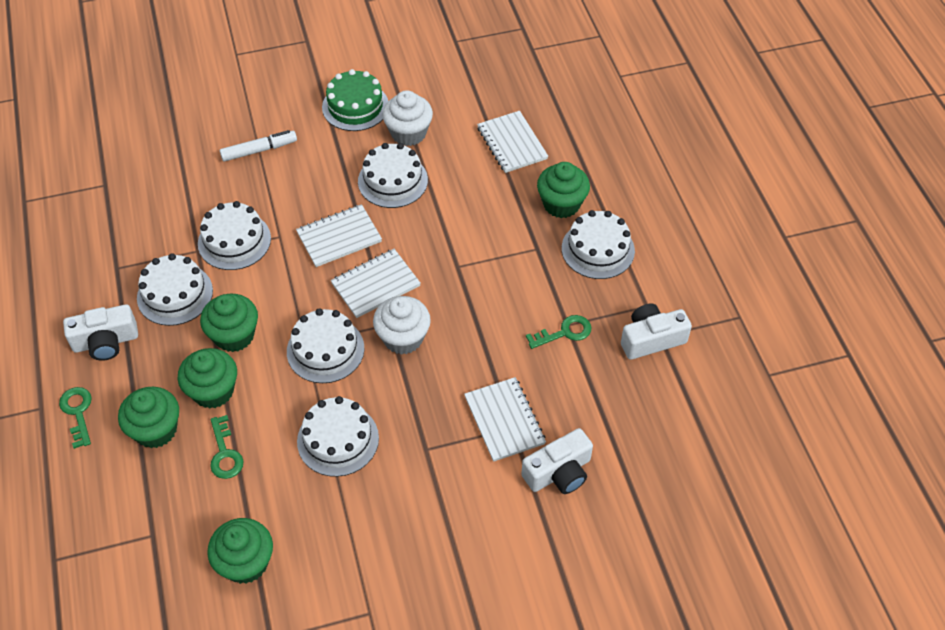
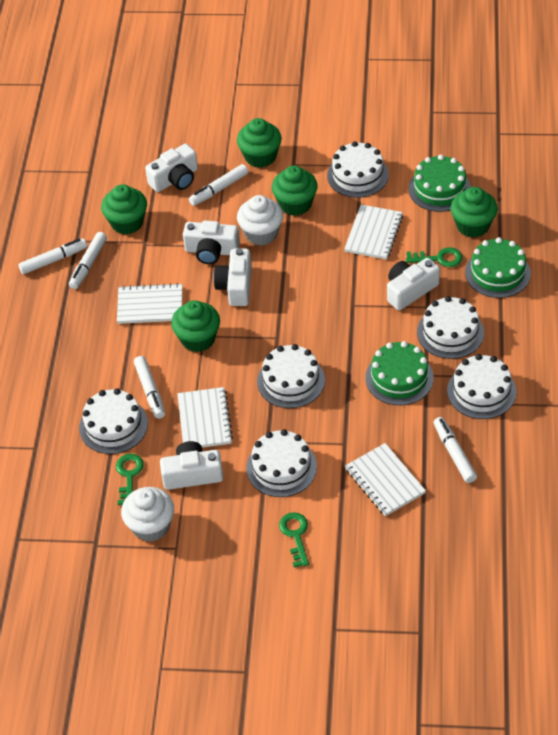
green cake: [322,69,388,131] = 1 -> [365,341,434,405] [409,155,471,212] [465,237,531,298] = 3
white camera: [63,304,138,361] [521,428,593,494] [621,304,692,360] = 3 -> [145,144,198,192] [160,441,223,490] [183,221,240,264] [213,248,251,306] [387,258,440,311] = 5
white marker: [220,130,297,162] = 1 -> [18,238,87,274] [69,232,107,289] [134,356,165,419] [189,164,248,206] [433,417,477,483] = 5

